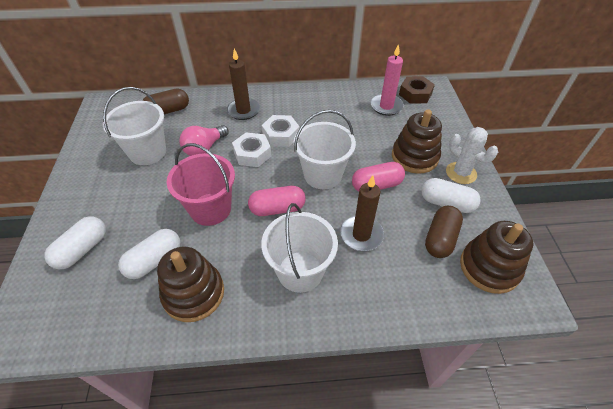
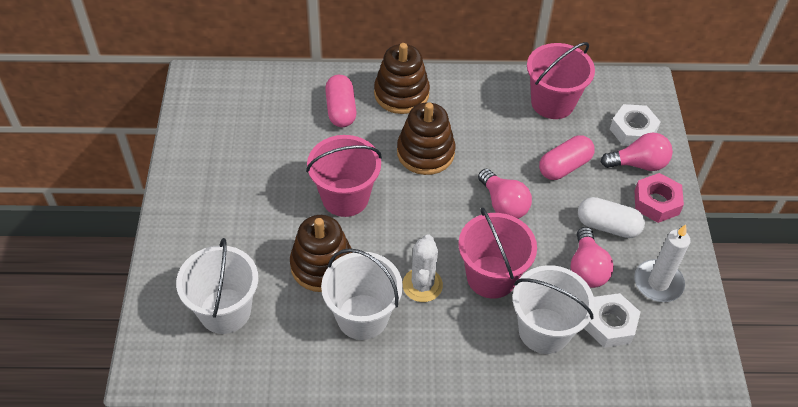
brown candle: [227,49,260,120] [340,175,384,251] = 2 -> none = 0
brown capsule: [142,89,189,114] [425,206,463,258] = 2 -> none = 0
brown nut: [399,76,435,104] = 1 -> none = 0
pink bucket: [167,143,235,226] = 1 -> [306,135,382,217] [458,207,537,299] [527,42,595,119] = 3
pink candle: [371,44,404,116] = 1 -> none = 0
pink light bulb: [179,125,229,156] = 1 -> [478,169,532,219] [571,227,614,288] [601,132,673,171] = 3
pink nut: none = 0 -> [634,173,684,223] = 1
white candle: none = 0 -> [634,225,691,302] = 1
white capsule: [44,216,106,269] [118,229,180,279] [421,178,481,213] = 3 -> [578,197,645,238] = 1

